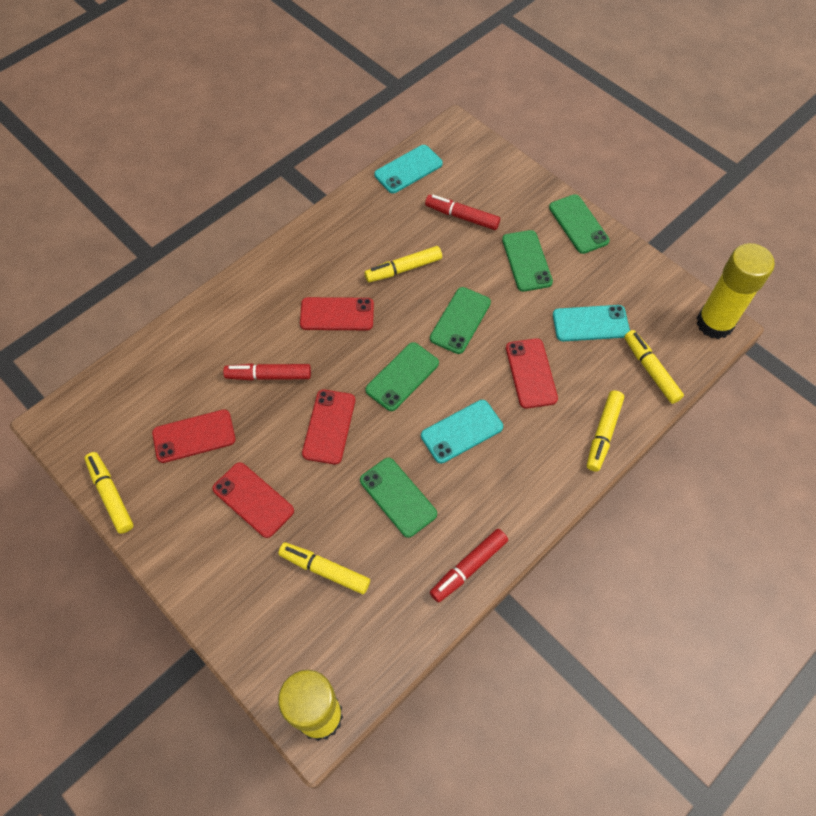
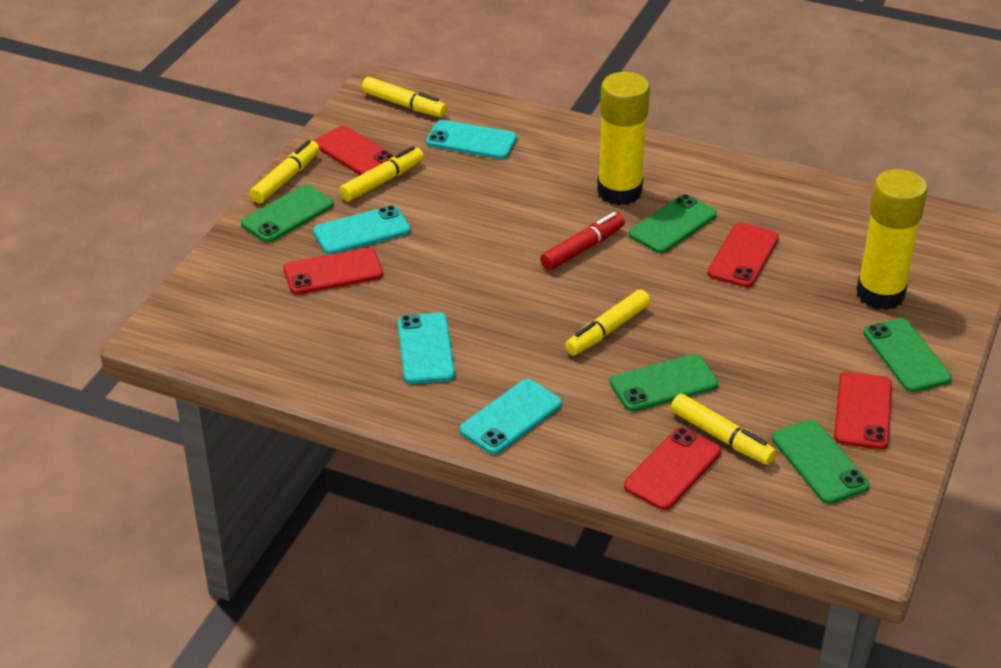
red marker: [223,364,311,380] [425,195,500,230] [430,529,508,603] = 3 -> [540,212,625,270] = 1
turquoise phone: [374,145,443,193] [421,400,503,463] [553,305,630,342] = 3 -> [313,205,411,255] [398,313,455,384] [426,120,517,159] [459,379,562,454] = 4

